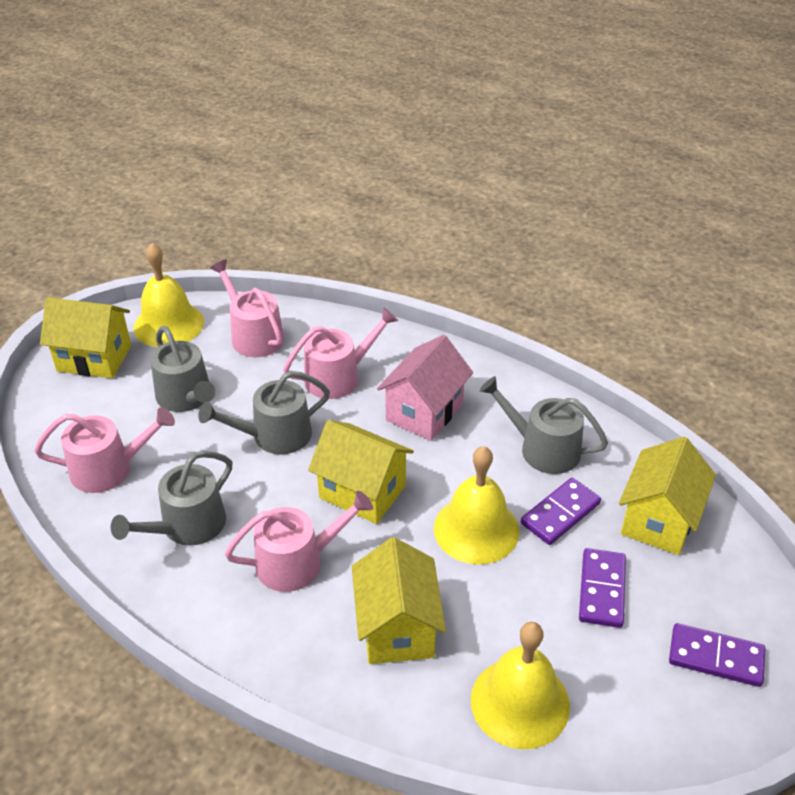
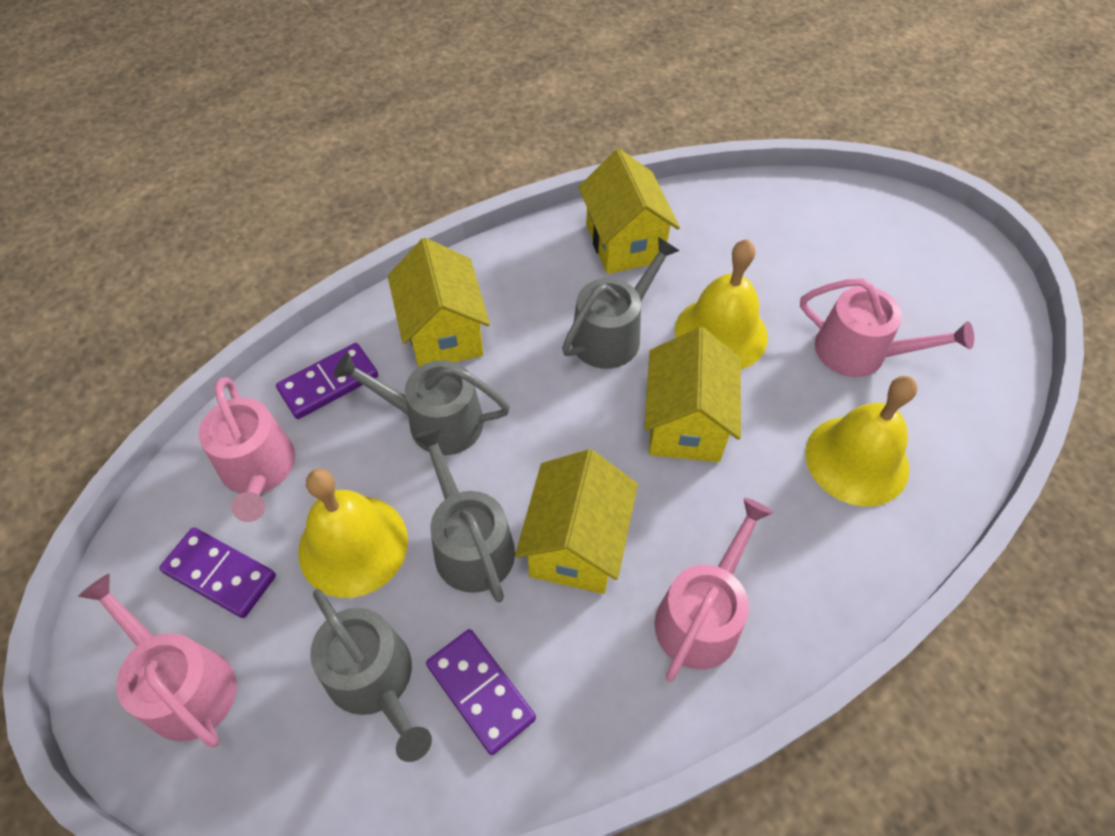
pink house: [377,335,473,441] = 1 -> none = 0

